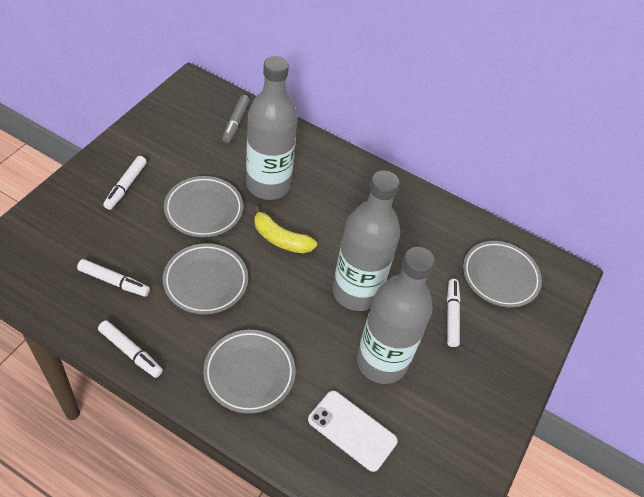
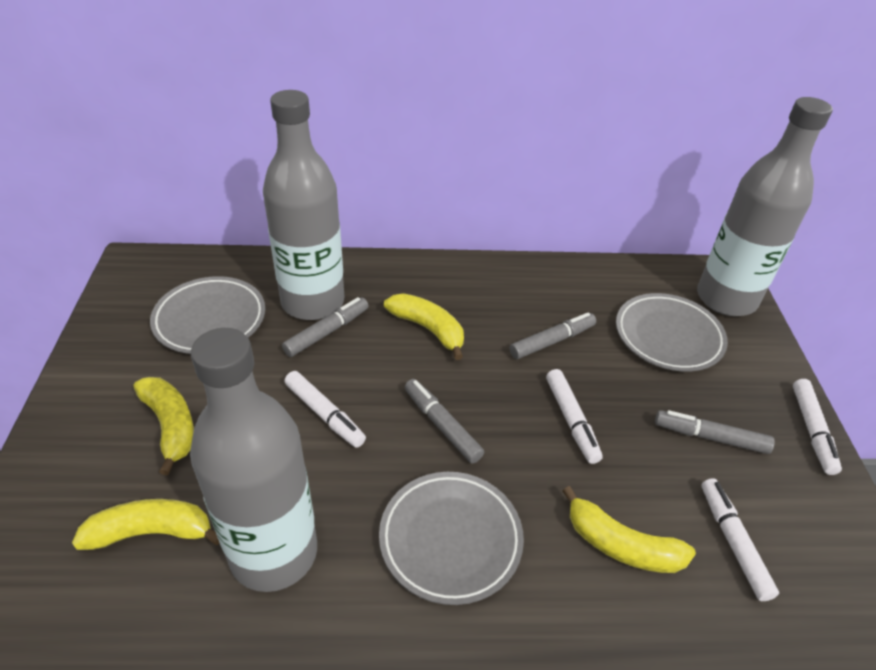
grey marker: [222,95,250,143] = 1 -> [282,297,368,357] [405,379,484,463] [509,312,596,359] [655,410,775,454] = 4
grey plate: [163,243,248,314] [164,176,243,237] [203,330,295,414] [463,241,542,307] = 4 -> [150,276,265,354] [379,472,524,605] [616,293,728,372] = 3
white phone: [308,390,398,472] = 1 -> none = 0
yellow banana: [254,206,317,254] = 1 -> [72,499,219,550] [134,377,194,475] [384,293,464,360] [563,486,696,573] = 4

